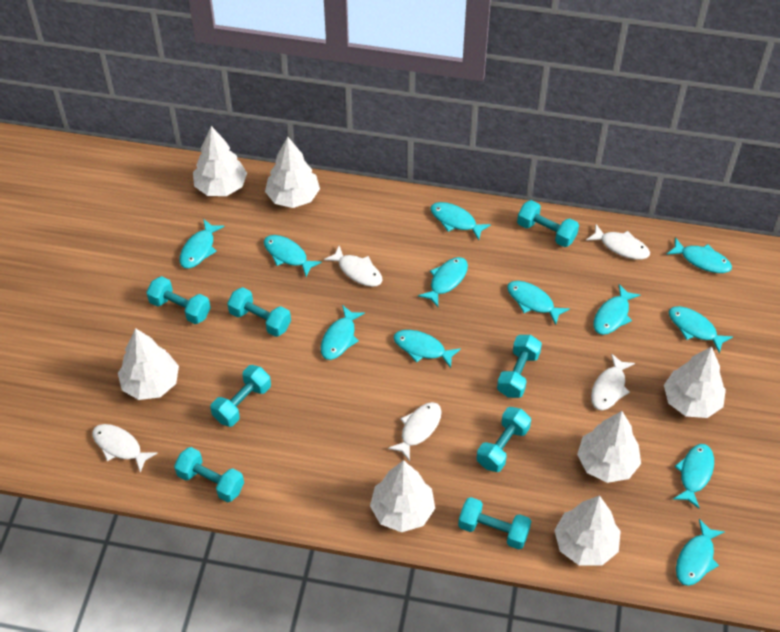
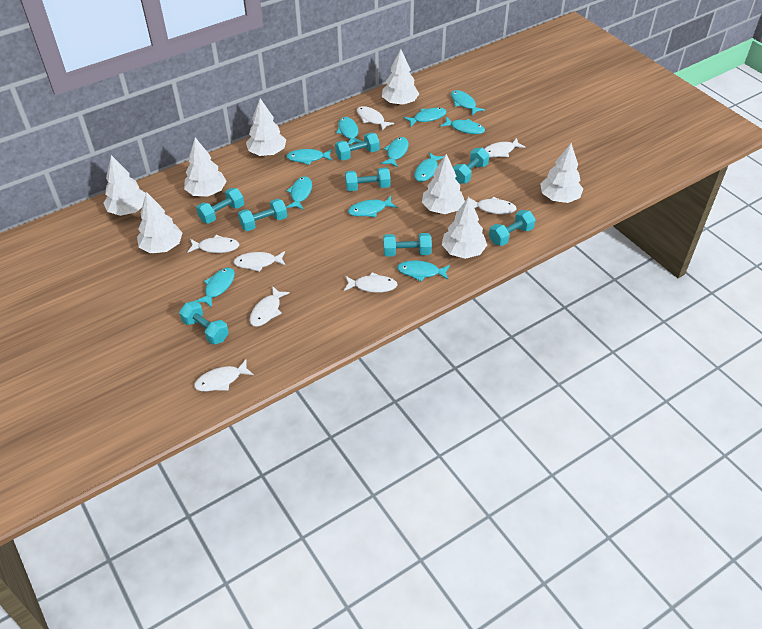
turquoise fish: [180,220,224,268] [264,235,322,277] [321,305,365,360] [394,330,461,368] [418,257,468,307] [430,202,491,240] [507,281,570,325] [593,284,640,335] [666,237,732,273] [669,306,733,353] [673,444,714,509] [676,519,725,586] = 12 -> [195,268,235,308] [286,149,332,165] [286,176,312,210] [336,117,362,145] [348,196,397,217] [381,137,409,167] [397,260,450,282] [404,108,446,126] [414,152,444,182] [440,117,485,134] [451,90,485,115] = 11
white fish: [92,424,157,473] [324,246,383,287] [388,402,442,461] [586,224,650,260] [591,353,635,410] = 5 -> [187,235,239,253] [194,360,254,391] [233,251,286,272] [250,286,290,327] [344,272,398,293] [357,106,394,131] [470,196,517,214] [484,138,526,158] = 8
white tree: [118,328,179,400] [193,126,247,196] [265,137,320,208] [370,460,435,532] [554,495,621,566] [577,411,641,483] [664,346,726,418] = 7 -> [104,155,146,216] [137,192,182,253] [184,137,227,197] [246,98,286,156] [382,49,419,105] [422,154,465,214] [442,197,487,259] [540,143,583,203] = 8

